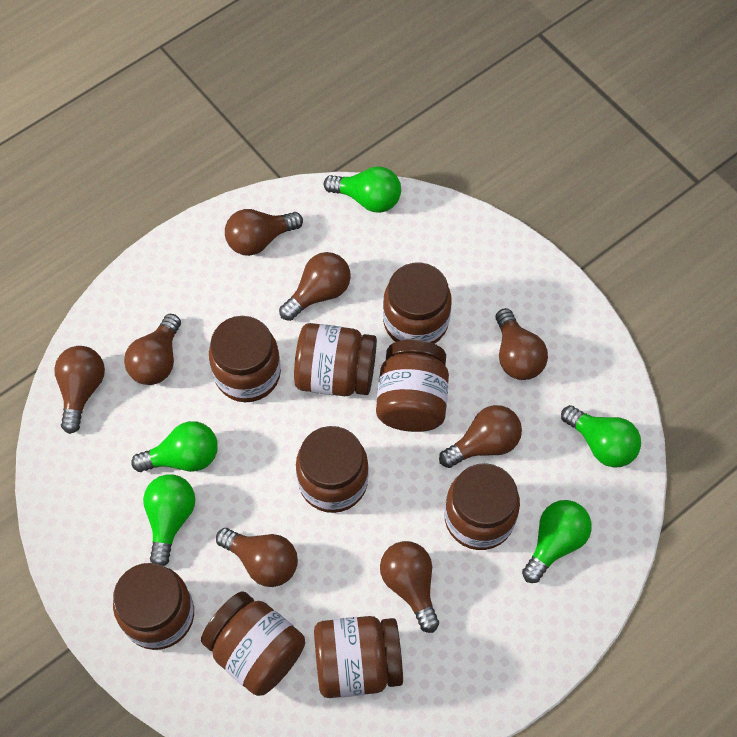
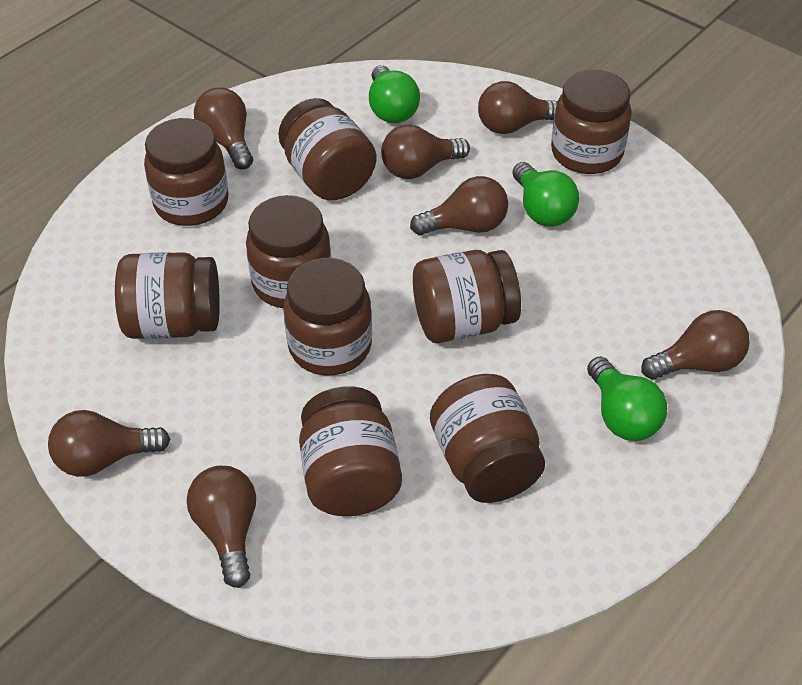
brown light bulb: [54,346,105,434] [124,314,181,385] [216,528,298,587] [225,209,303,256] [279,252,351,321] [380,541,439,633] [439,405,522,468] [495,308,548,380] = 8 -> [48,410,170,477] [187,466,256,588] [194,87,253,169] [381,124,470,179] [410,176,508,236] [478,81,557,134] [641,310,750,380] = 7
green light bulb: [131,421,218,472] [143,474,195,566] [324,166,401,213] [522,500,592,583] [561,405,641,468] = 5 -> [369,65,420,123] [512,162,579,227] [587,356,667,441] = 3

